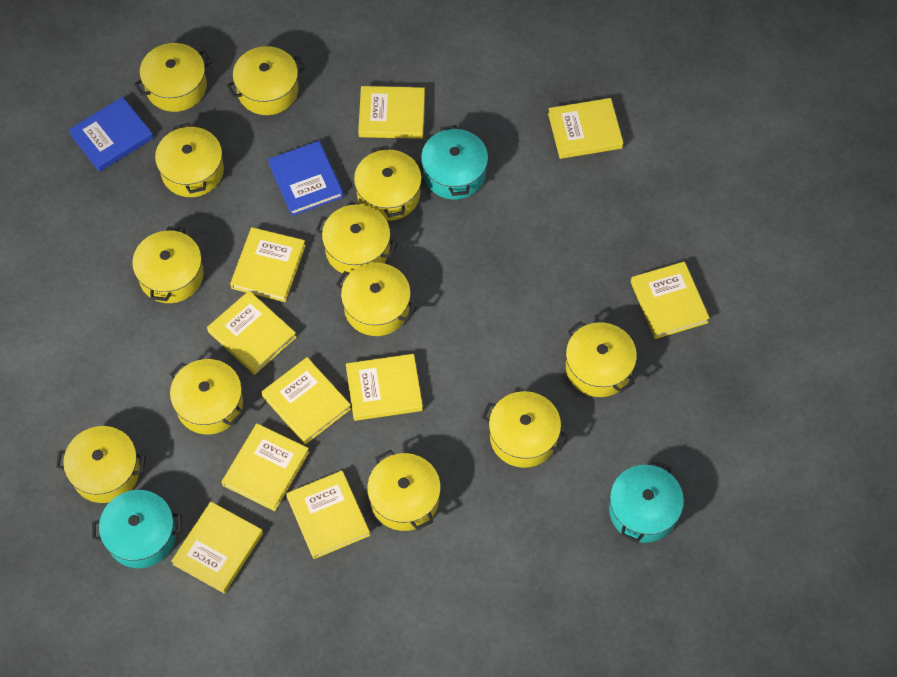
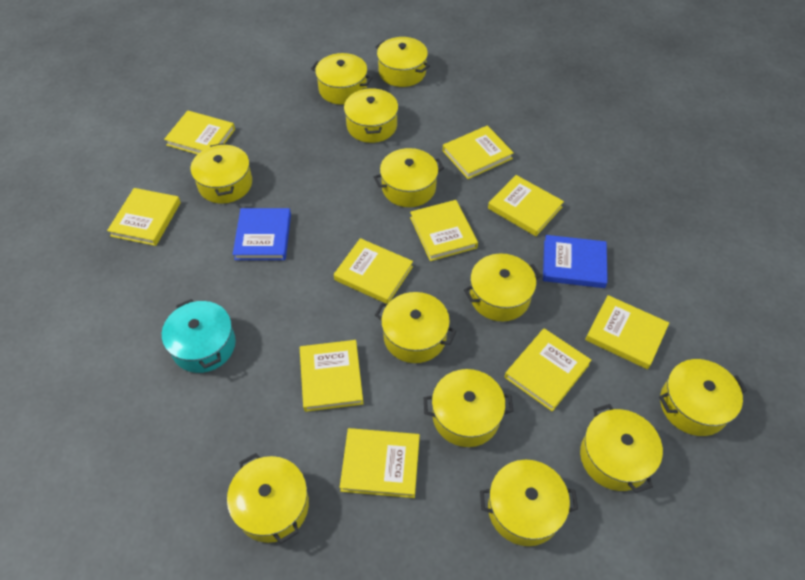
turquoise pot: [92,490,182,568] [421,125,488,200] [609,460,684,543] = 3 -> [162,299,236,373] = 1

